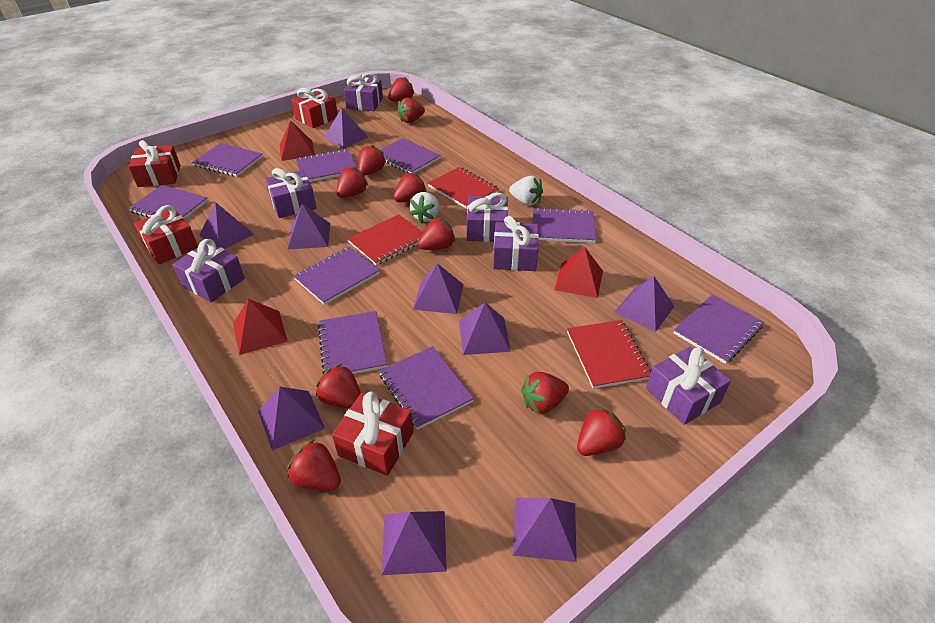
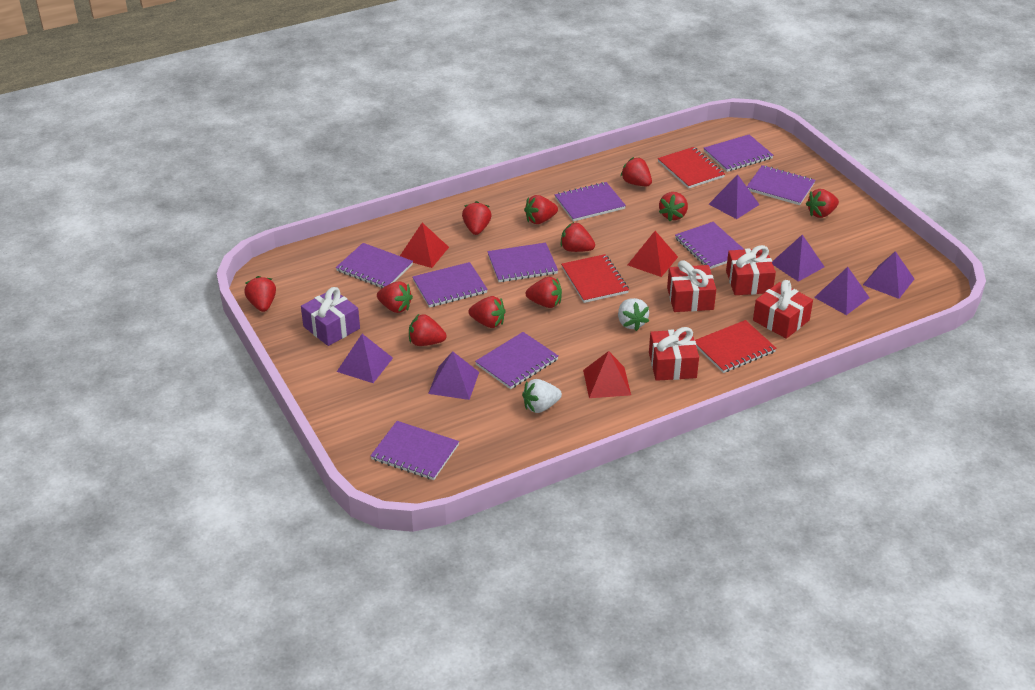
purple gift: [173,239,245,302] [265,168,317,218] [344,73,383,111] [467,193,508,242] [493,216,539,271] [646,346,731,425] = 6 -> [301,287,360,346] = 1
purple pyramid: [199,202,254,249] [258,387,325,451] [288,204,330,249] [324,108,368,149] [382,511,447,575] [413,263,464,314] [459,302,511,355] [513,498,577,562] [614,276,675,332] = 9 -> [337,334,393,383] [428,351,479,400] [709,175,760,219] [772,234,824,282] [814,267,869,315] [863,251,914,299] = 6
red strawberry: [287,439,341,490] [316,364,361,409] [336,166,368,198] [358,145,386,175] [388,77,415,102] [393,173,427,202] [397,98,425,123] [418,218,455,250] [521,372,569,415] [577,406,626,456] = 10 -> [244,276,276,312] [377,281,413,313] [409,314,447,346] [462,201,491,235] [469,296,506,328] [524,195,558,224] [526,277,562,308] [560,222,595,252] [620,157,652,186] [659,192,688,221] [806,189,839,218] = 11

